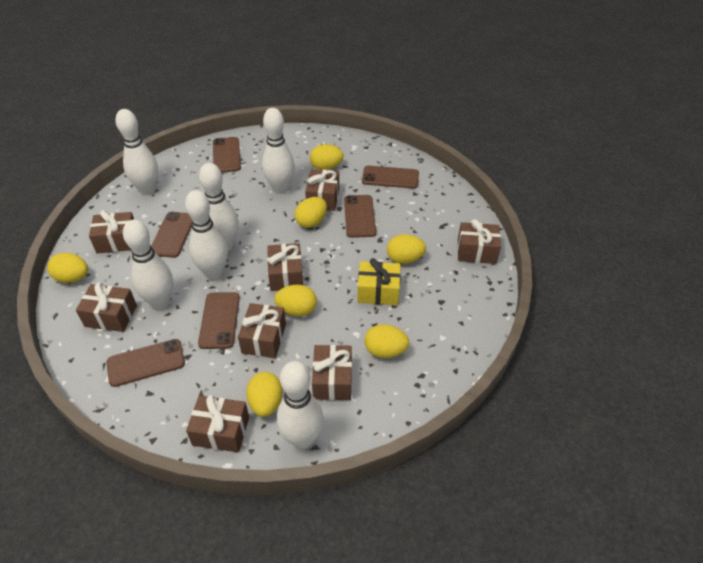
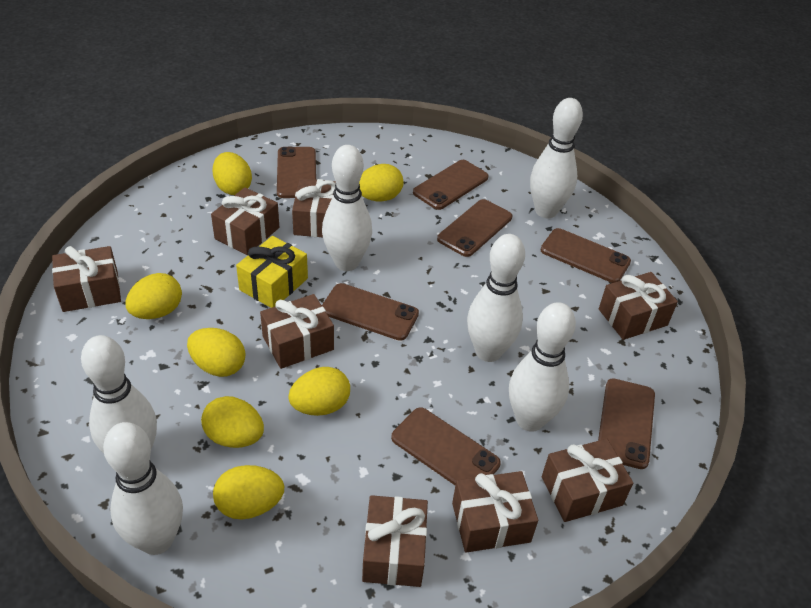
brown phone: [107,339,185,387] [151,212,192,258] [198,292,240,349] [213,137,241,173] [344,195,376,238] [362,166,419,189] = 6 -> [277,147,316,198] [322,283,419,341] [391,407,501,485] [413,160,489,210] [437,199,512,257] [540,228,631,283] [598,378,655,469] = 7

